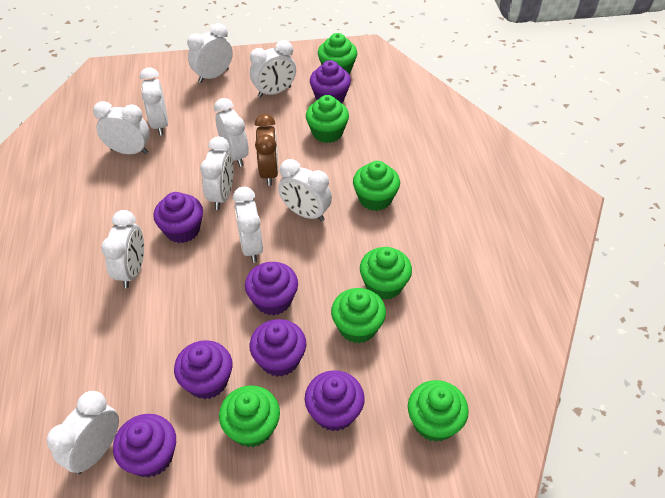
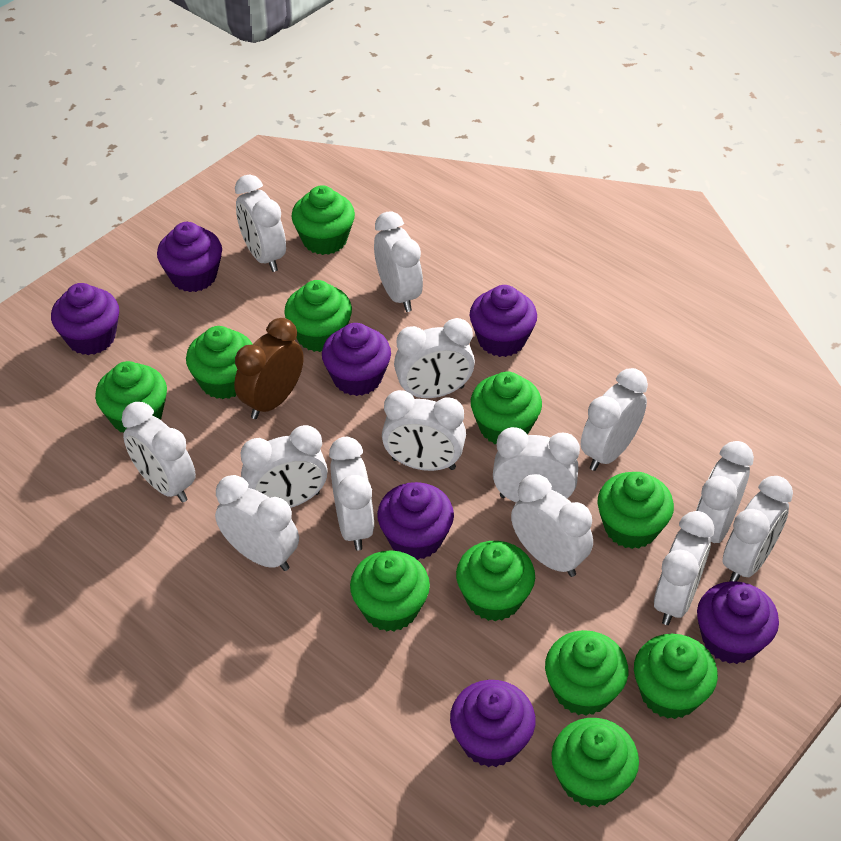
green cupcake: [219,385,280,447] [306,95,349,143] [318,33,357,74] [331,288,386,343] [353,161,400,211] [360,247,412,300] [408,380,469,442] = 7 -> [95,361,167,432] [186,326,252,399] [284,280,352,352] [291,185,355,255] [350,551,430,631] [456,541,535,621] [471,372,542,444] [545,630,628,716] [551,718,639,807] [597,472,674,549] [634,634,718,719] = 11
white clock: [47,391,119,474] [93,101,150,154] [101,210,144,288] [140,67,168,136] [187,23,233,83] [200,137,234,210] [214,98,249,167] [233,187,263,263] [250,40,296,98] [278,159,332,221] = 10 -> [122,402,196,503] [215,475,299,571] [235,175,286,272] [241,425,328,508] [329,437,374,551] [374,211,423,312] [382,390,466,471] [394,318,475,398] [493,427,580,503] [511,474,593,577] [581,368,648,471] [654,511,714,625] [696,441,754,543] [722,476,793,582] = 14

